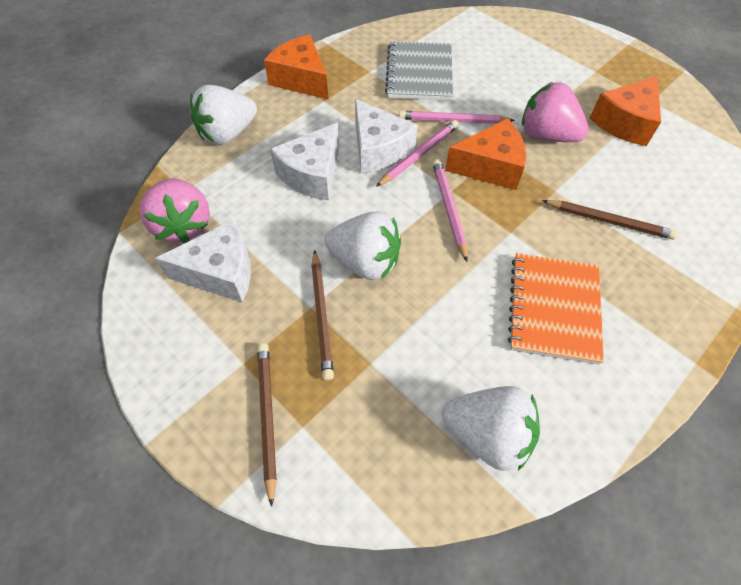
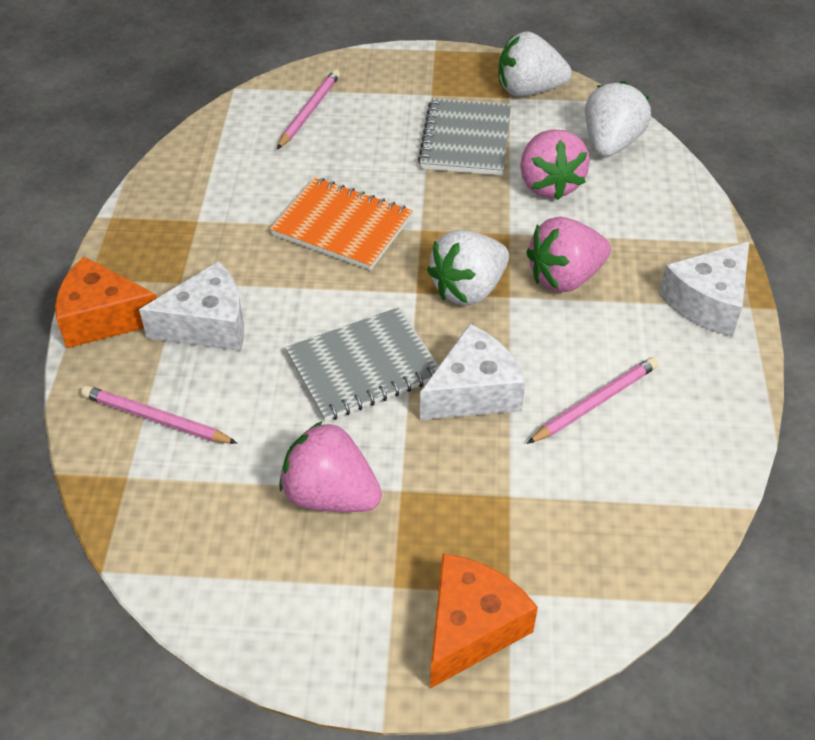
brown pencil: [257,343,277,507] [311,250,334,380] [542,200,678,240] = 3 -> none = 0
grey notebook: [385,41,453,101] = 1 -> [285,307,439,422] [418,98,511,175] = 2
orange cheese: [264,34,329,100] [445,119,526,190] [590,76,661,146] = 3 -> [55,257,157,348] [430,553,538,689] = 2
pink strawberry: [140,178,210,243] [522,82,589,142] = 2 -> [279,421,382,512] [520,129,590,200] [526,217,611,293] = 3

